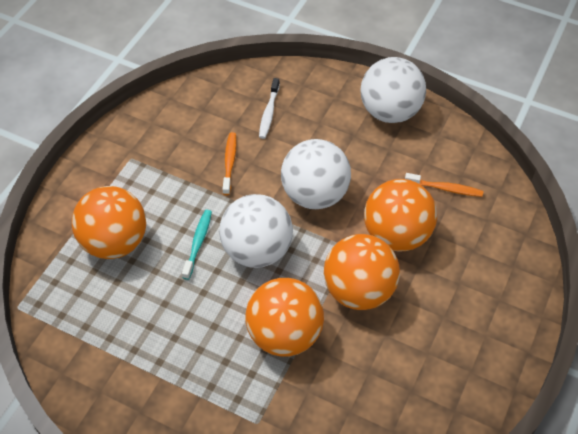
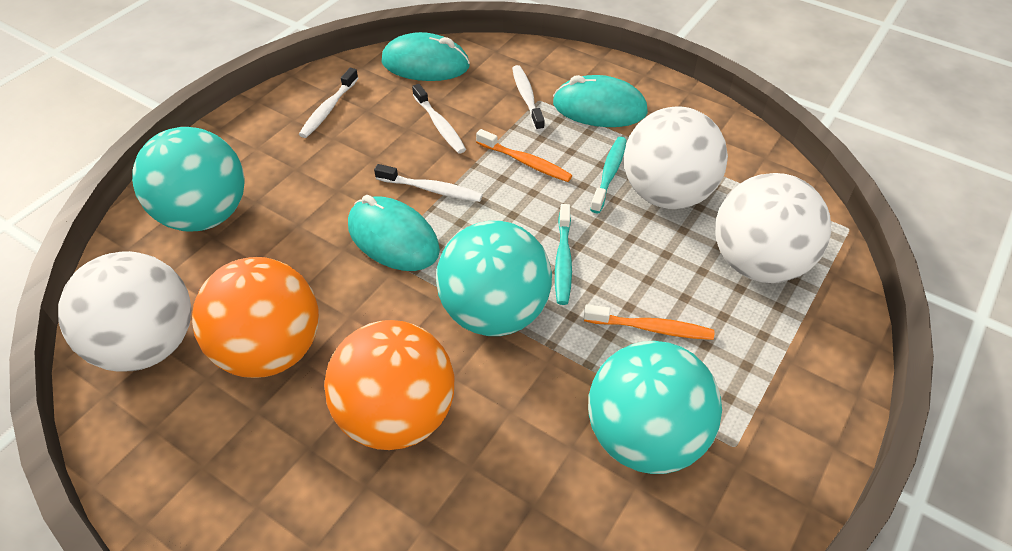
orange ball: [72,186,146,259] [246,278,324,357] [324,234,400,310] [364,179,437,251] = 4 -> [192,257,319,378] [324,320,454,450] = 2
turquoise ball: none = 0 -> [132,127,245,232] [436,221,552,336] [588,341,722,474] = 3
turquoise mouse: none = 0 -> [348,195,440,271] [382,32,470,81] [553,75,648,127] = 3
turquoise toothbrush: [182,210,212,280] = 1 -> [555,204,572,305] [590,137,627,213] = 2
white toothbrush: [259,78,280,139] = 1 -> [299,68,358,138] [374,164,483,202] [412,84,466,154] [512,65,545,131] = 4

